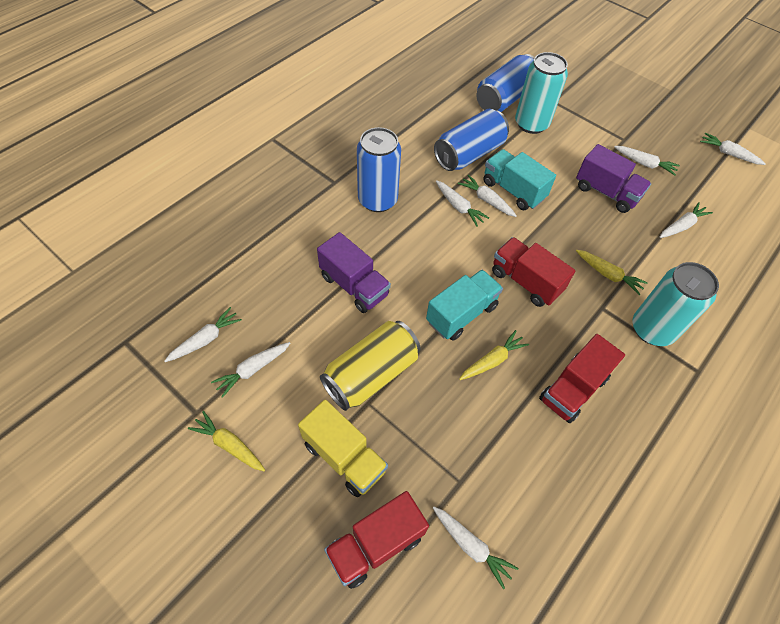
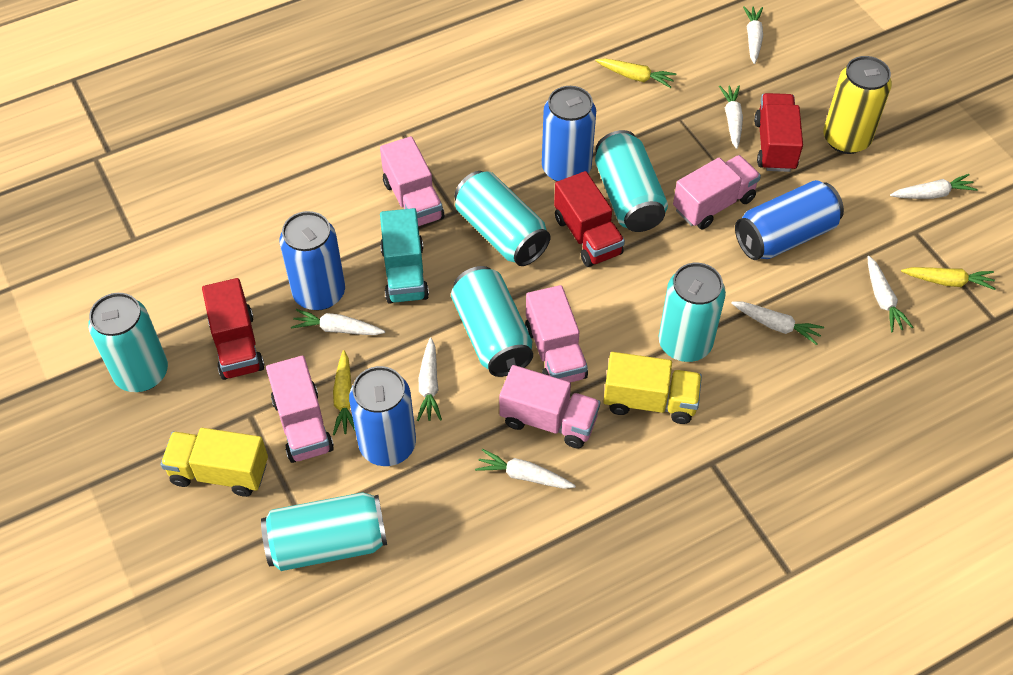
blue can: [357,127,401,212] [434,109,509,171] [477,54,535,112] = 3 -> [280,211,345,311] [349,366,416,466] [542,86,596,182] [735,180,844,260] = 4
pink truck: none = 0 -> [266,356,334,463] [380,136,444,226] [499,365,600,448] [525,285,588,383] [673,155,761,229] = 5
purple truck: [317,232,391,313] [576,144,651,213] = 2 -> none = 0
turquoise can: [515,52,568,134] [633,262,719,346] = 2 -> [88,293,168,392] [261,492,387,571] [451,266,533,377] [454,171,550,266] [595,130,668,232] [658,263,726,362] = 6
turquoise truck: [426,269,503,341] [483,149,556,210] = 2 -> [380,208,429,304] = 1
yellow truck: [298,399,388,497] = 1 -> [160,428,268,497] [603,352,702,424] = 2

